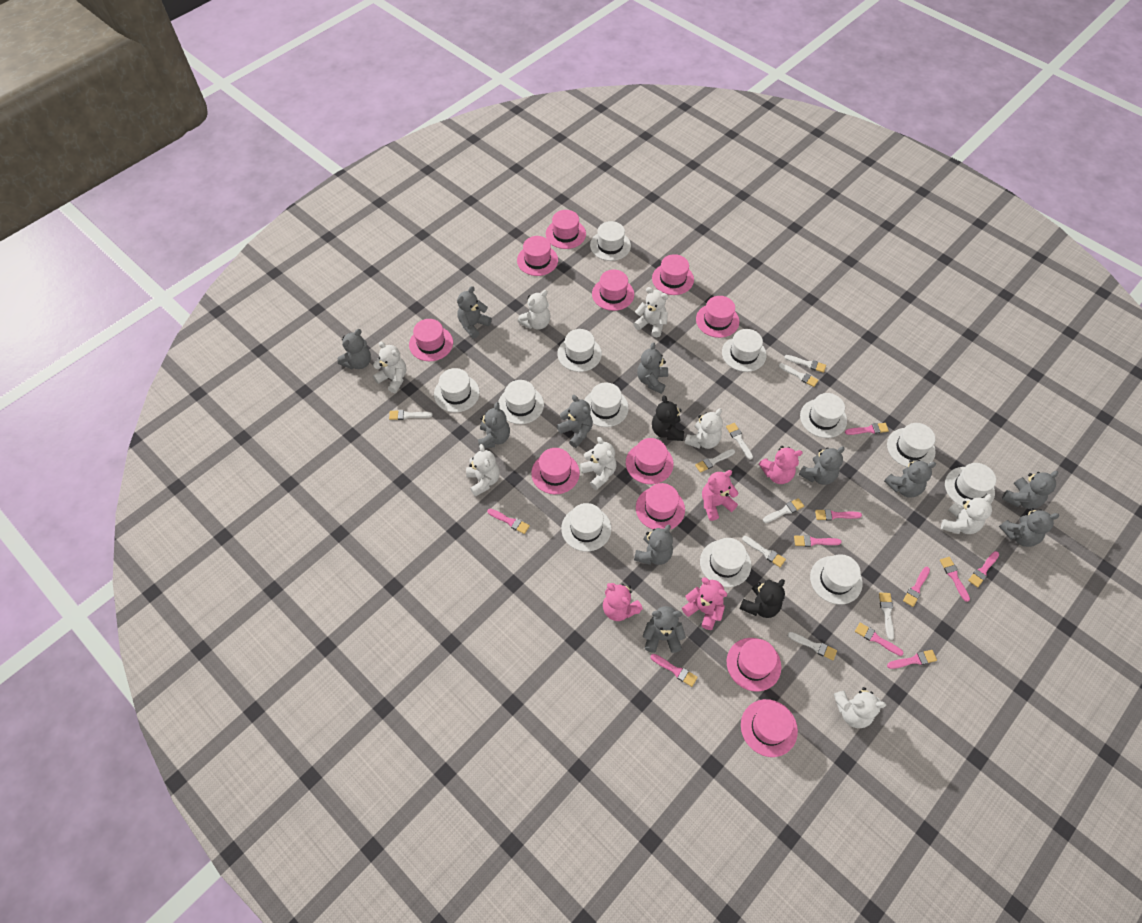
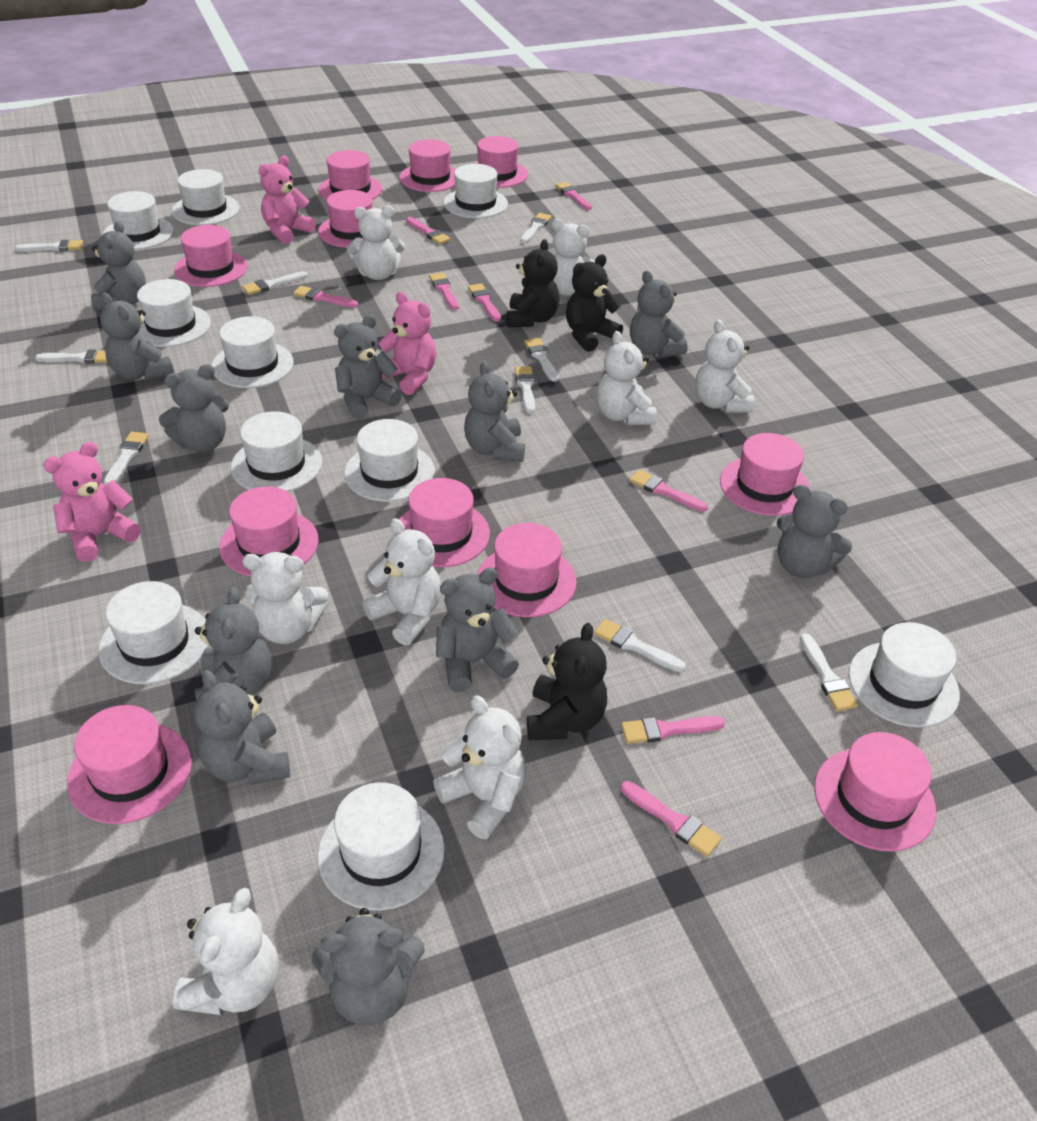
black teddy bear: [652,395,684,441] [740,579,785,618] = 2 -> [507,239,559,328] [527,623,607,740] [566,254,623,352] = 3
pink brush: [487,509,530,534] [650,654,698,687] [794,535,842,547] [815,509,862,520] [845,423,889,435] [855,623,904,656] [887,650,937,669] [903,567,930,607] [940,557,970,602] [968,551,999,587] = 10 -> [293,286,358,308] [406,217,451,245] [429,273,459,310] [468,283,501,322] [555,182,592,210] [621,716,725,744] [621,781,722,857] [629,470,708,512] = 8
pink teddy bear: [603,583,643,621] [682,578,727,630] [702,470,739,521] [759,446,803,484] = 4 -> [43,442,141,562] [258,156,316,244] [378,292,436,395] = 3
white hat: [434,368,480,412] [498,380,544,424] [557,329,602,372] [561,503,611,552] [584,382,629,427] [590,221,631,261] [700,538,751,587] [722,329,767,372] [800,393,847,438] [810,554,863,605] [887,423,936,467] [945,463,996,507] = 12 -> [98,581,208,684] [103,191,174,250] [137,279,211,347] [172,169,240,225] [212,316,294,388] [231,411,322,492] [317,782,445,911] [344,419,435,502] [444,164,508,219] [849,622,960,728] = 10

